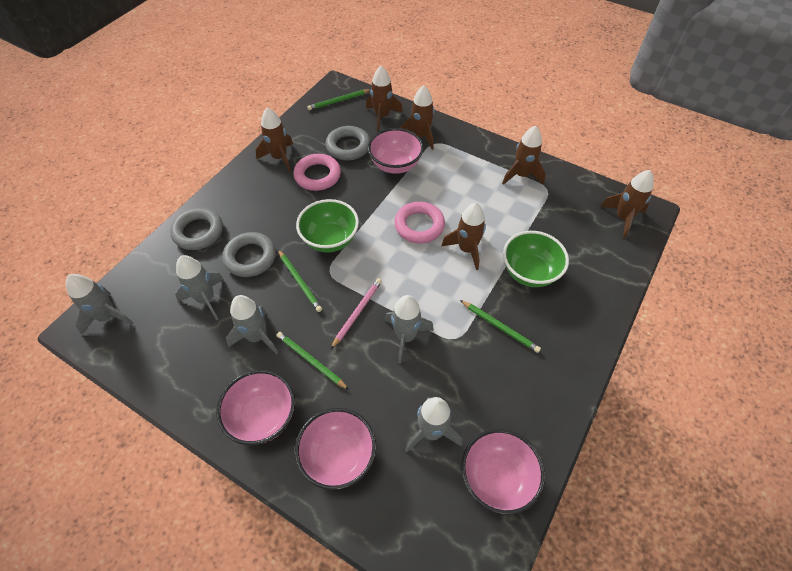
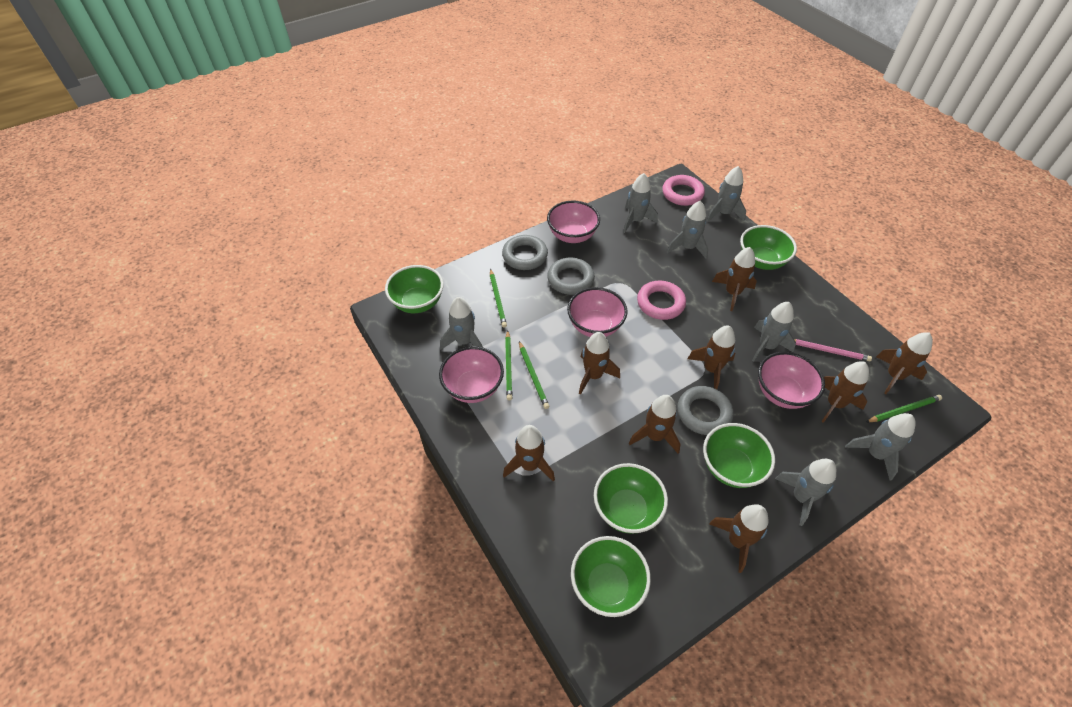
brown rocket: [256,107,293,172] [366,66,403,131] [400,85,434,150] [441,203,486,270] [502,126,546,185] [600,170,654,238] = 6 -> [503,425,555,482] [579,332,620,395] [629,395,681,454] [688,326,735,389] [709,504,769,573] [712,247,757,311] [821,361,869,423] [876,332,933,394] = 8
green bowl: [296,199,359,252] [503,231,569,287] = 2 -> [385,265,444,313] [571,536,651,617] [594,463,668,534] [703,423,775,488] [740,225,797,270] = 5
grey rocket: [66,274,133,335] [175,255,224,320] [226,295,278,354] [385,295,434,363] [405,397,462,452] = 5 -> [440,297,483,350] [623,173,658,233] [667,201,709,259] [706,166,746,222] [752,302,796,362] [775,459,836,526] [845,413,915,480] = 7

